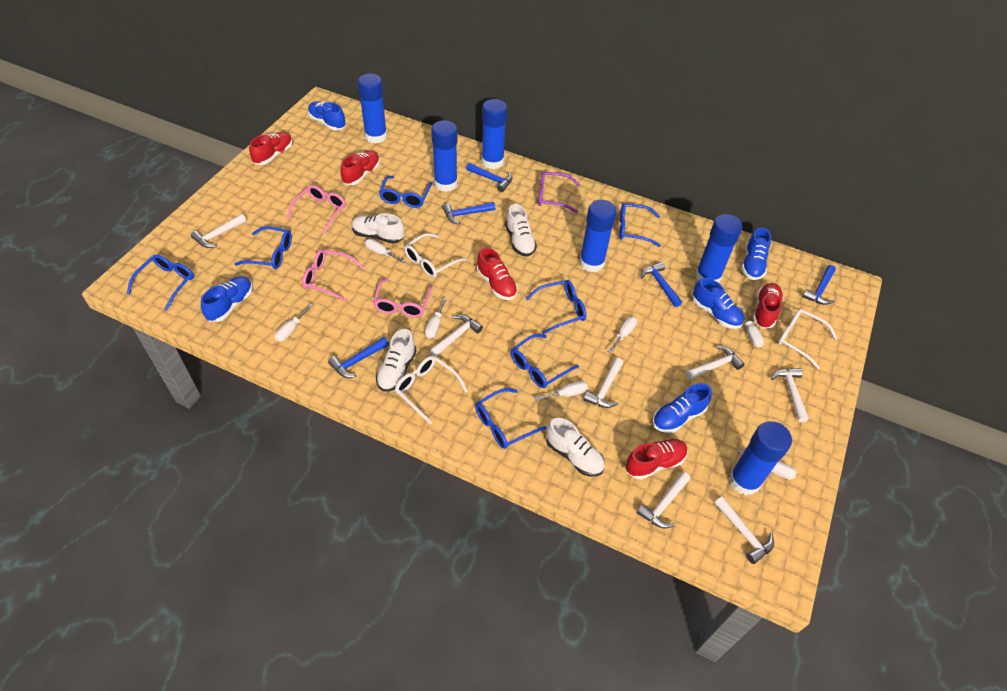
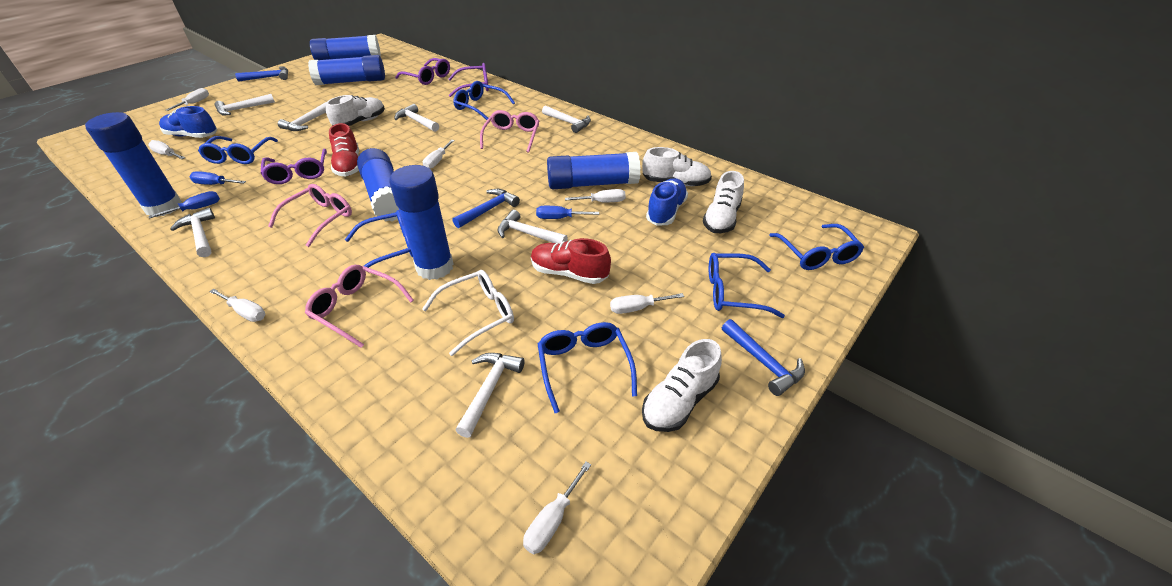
blue glasses: [127,254,194,311] [235,226,292,269] [379,176,433,208] [475,388,546,449] [511,334,579,388] [526,280,586,334] [619,203,661,247] = 7 -> [198,136,278,164] [345,210,413,268] [453,81,515,120] [538,322,637,413] [709,253,785,318] [769,224,864,270] = 6
blue hammer: [328,337,389,378] [443,202,495,224] [466,163,512,192] [641,262,682,307] [802,265,836,305] = 5 -> [235,67,288,81] [453,189,520,228] [722,319,805,396] = 3
blue screwdriver: none = 0 -> [148,191,220,219] [190,171,246,185] [536,206,599,219] = 3
blue shoe: [201,276,253,322] [308,101,346,130] [652,383,712,433] [692,278,744,329] [741,228,771,280] = 5 -> [159,106,218,138] [646,178,688,226] = 2
purple glasses: [538,171,580,213] = 1 -> [261,149,327,184] [395,58,450,85] [448,63,489,97] = 3
red shoe: [249,132,293,165] [340,150,380,185] [477,247,518,300] [626,439,688,480] [753,283,783,328] = 5 -> [329,123,359,176] [531,238,611,284] = 2
white glasses: [395,356,468,424] [404,233,467,278] [778,309,838,370] = 3 -> [422,270,514,356] = 1

